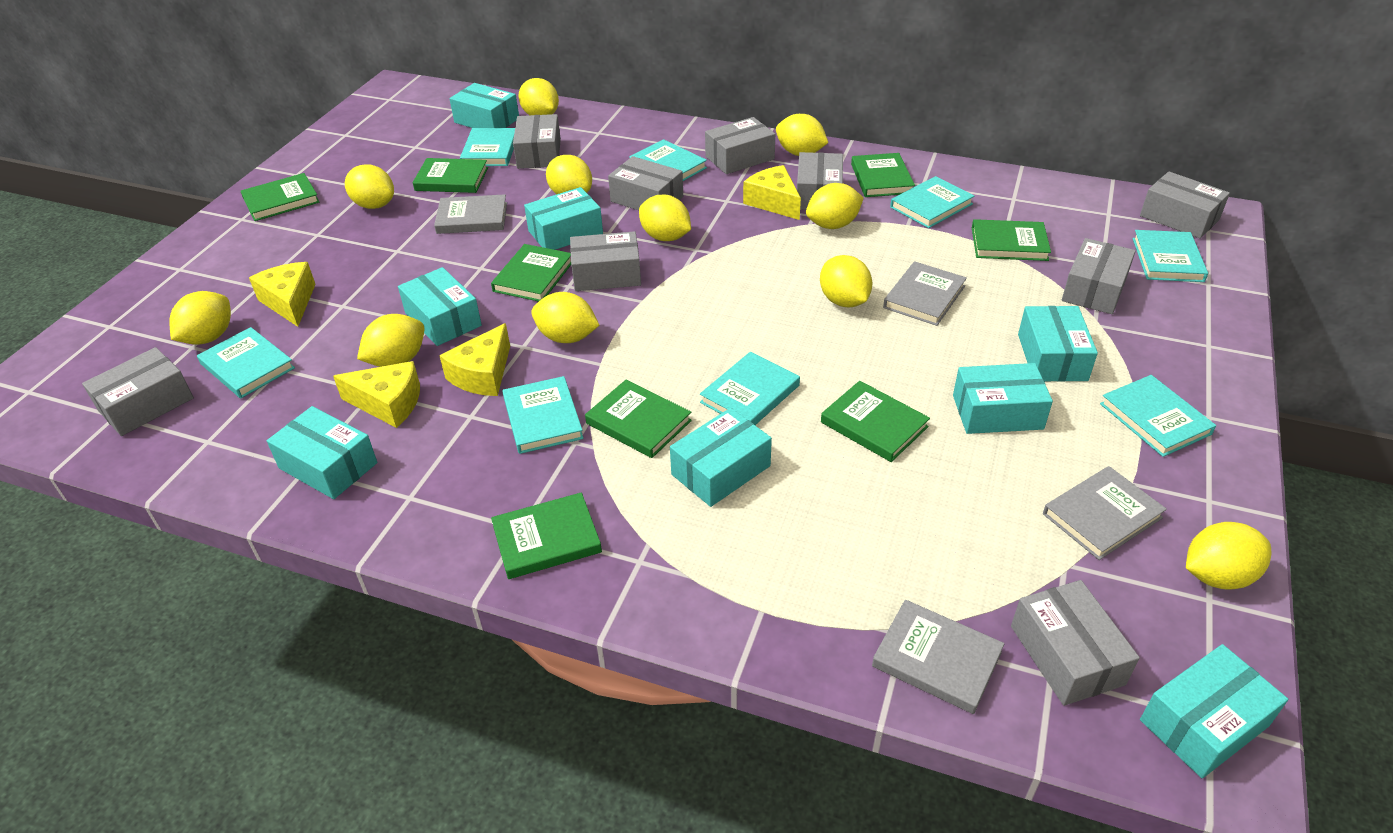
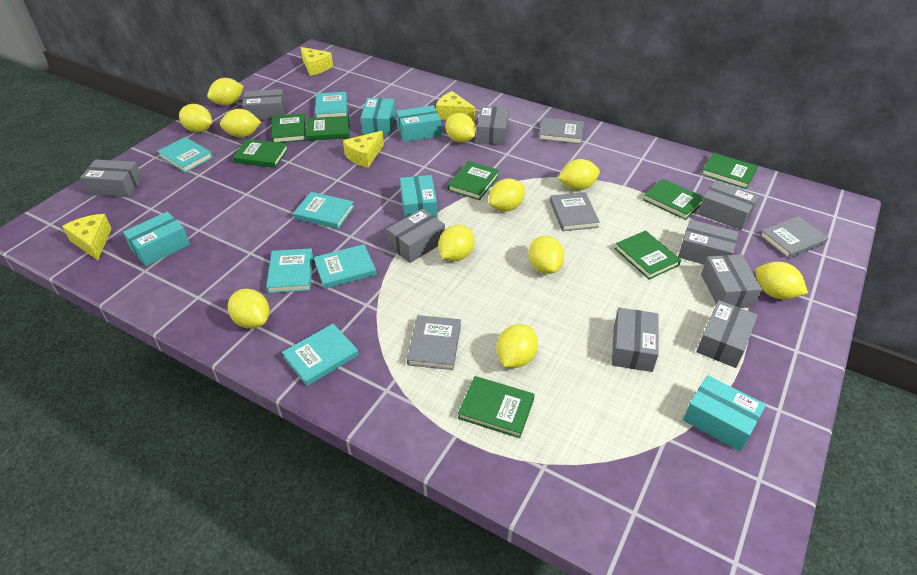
turquoise book: [197,327,295,398] [460,128,515,166] [502,376,584,454] [630,139,707,181] [700,352,800,425] [890,176,974,228] [1100,375,1216,457] [1133,230,1208,282] = 8 -> [157,137,213,173] [266,248,313,293] [282,324,359,386] [293,192,354,229] [314,244,376,289] [315,92,347,118] = 6
turquoise box: [267,406,377,499] [398,267,482,346] [449,83,519,128] [524,187,603,250] [670,408,772,507] [953,363,1053,434] [1018,306,1098,382] [1140,644,1288,778] = 8 -> [123,211,190,266] [361,98,396,135] [396,105,441,142] [400,175,438,219] [683,375,766,452] = 5

